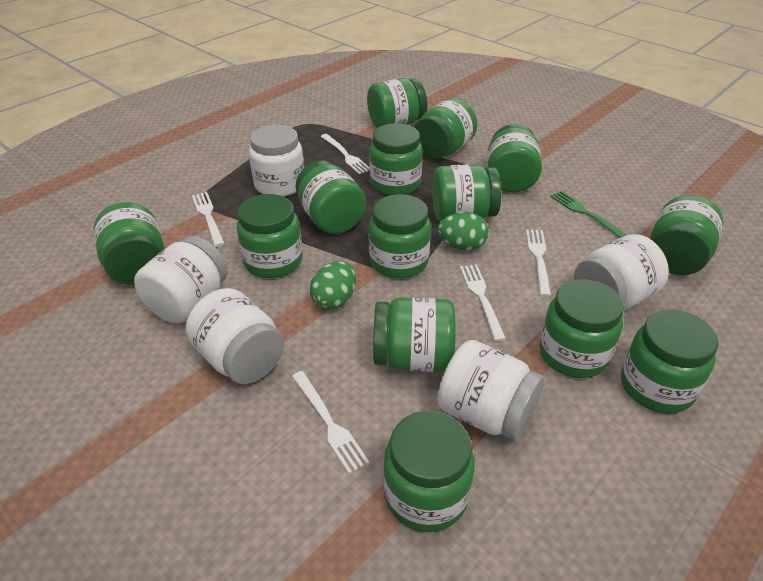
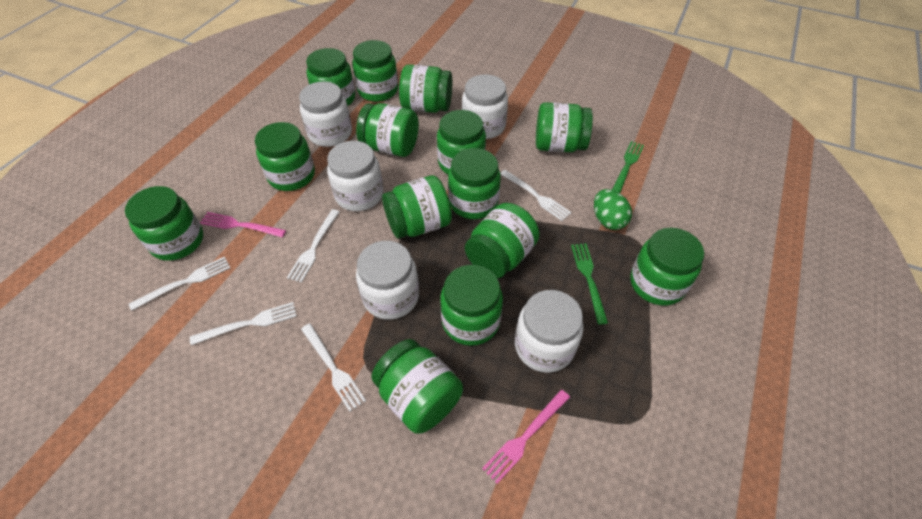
green egg: [310,261,356,310] [438,212,489,250] = 2 -> [594,189,632,230] = 1
green fork: [550,191,627,238] = 1 -> [571,243,608,325] [612,141,644,193] = 2
pink fork: none = 0 -> [200,212,286,237] [482,390,570,484] = 2

